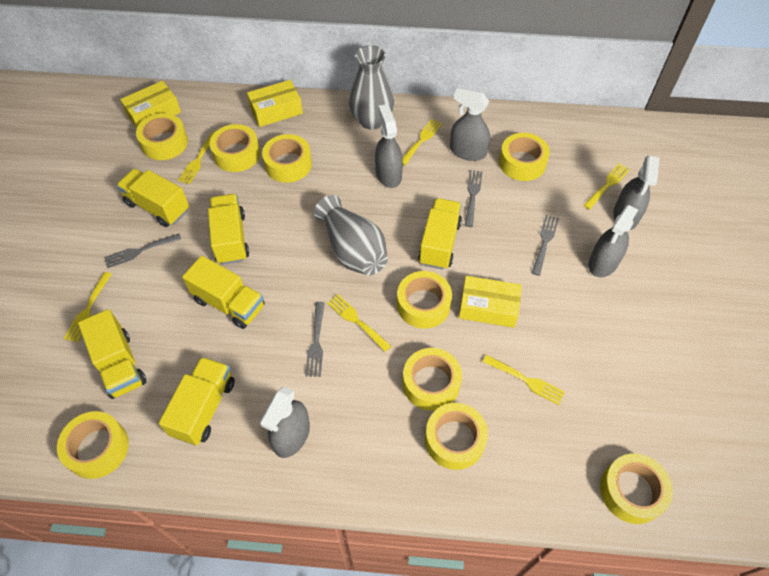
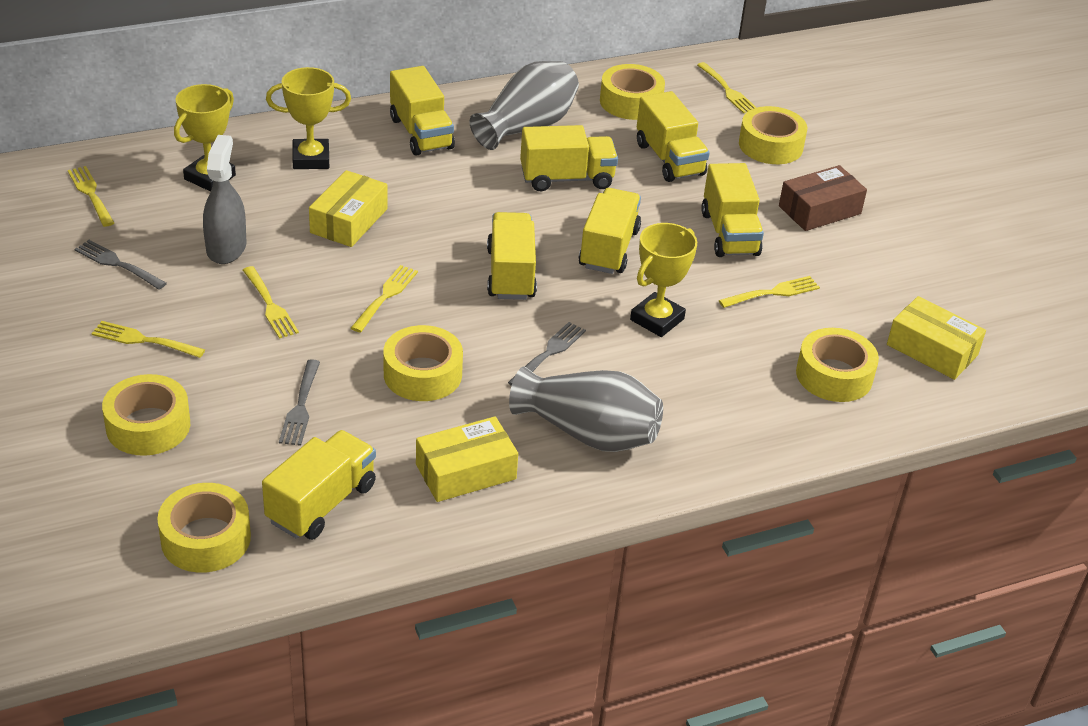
brown box: none = 0 -> [779,165,867,231] = 1
grey fork: [104,234,181,268] [305,302,325,377] [465,170,482,227] [532,215,559,276] = 4 -> [75,240,167,289] [279,359,320,446] [508,322,586,386] = 3
grey spray bottle: [260,387,310,458] [375,104,403,188] [450,88,490,161] [588,205,638,277] [614,156,660,230] = 5 -> [203,135,246,264] = 1
yellow tape: [57,411,129,479] [136,113,188,160] [210,124,260,172] [262,134,312,183] [397,271,452,329] [403,348,462,411] [425,403,488,470] [499,133,550,181] [600,454,673,524] = 9 -> [102,374,190,456] [157,483,251,573] [384,325,463,401] [600,64,665,120] [739,106,807,164] [796,328,879,402] = 6
yellow trophy: none = 0 -> [174,84,236,192] [266,67,351,169] [630,223,697,337] = 3
yellow truck: [78,309,146,399] [116,168,189,227] [159,357,235,445] [182,256,265,329] [208,194,249,265] [418,198,462,270] = 6 -> [262,430,376,540] [390,66,455,155] [487,212,537,300] [520,125,618,191] [579,188,641,274] [637,91,709,182] [701,163,764,257] = 7

